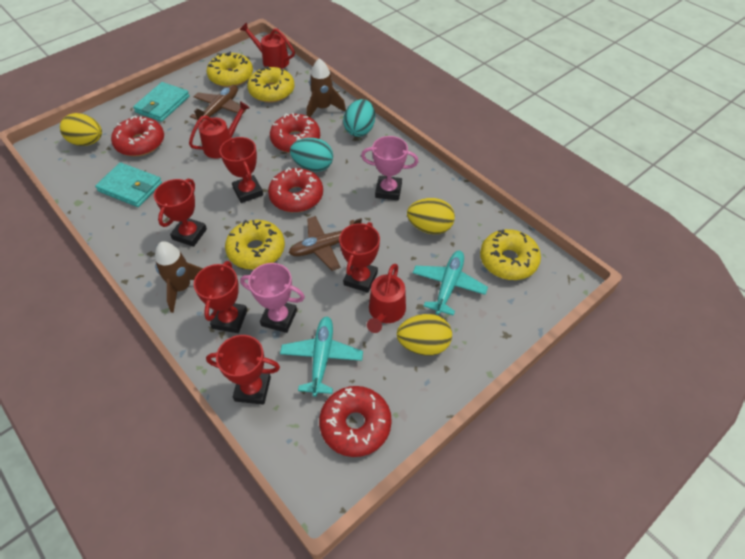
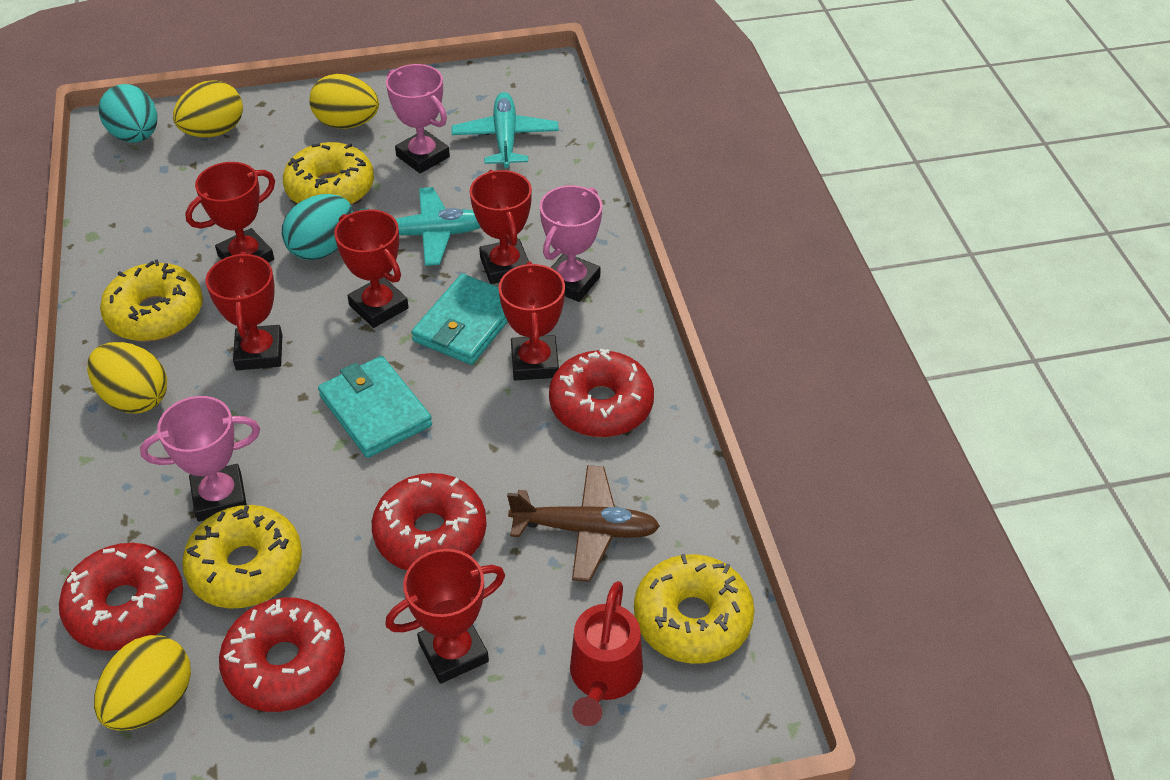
brown plane: [190,85,246,122] [289,216,362,271] = 2 -> [507,465,660,582] = 1
brown rocket: [155,241,203,313] [306,58,346,117] = 2 -> none = 0
pink trophy: [240,263,305,333] [361,136,418,200] = 2 -> [140,396,260,522] [386,64,450,173] [540,185,602,302] = 3
red trophy: [154,179,207,247] [194,261,247,333] [206,335,280,405] [220,137,263,203] [339,222,380,293] = 5 -> [185,162,275,263] [205,252,282,370] [334,209,409,328] [385,549,505,684] [470,170,532,284] [499,262,565,381] = 6
red watering can: [189,101,250,158] [240,23,295,69] [367,264,406,333] = 3 -> [570,581,643,726] = 1
yellow egg: [60,113,102,146] [397,314,452,356] [407,198,455,234] = 3 -> [87,342,167,414] [94,635,191,731] [173,80,243,137] [310,74,379,129] = 4

